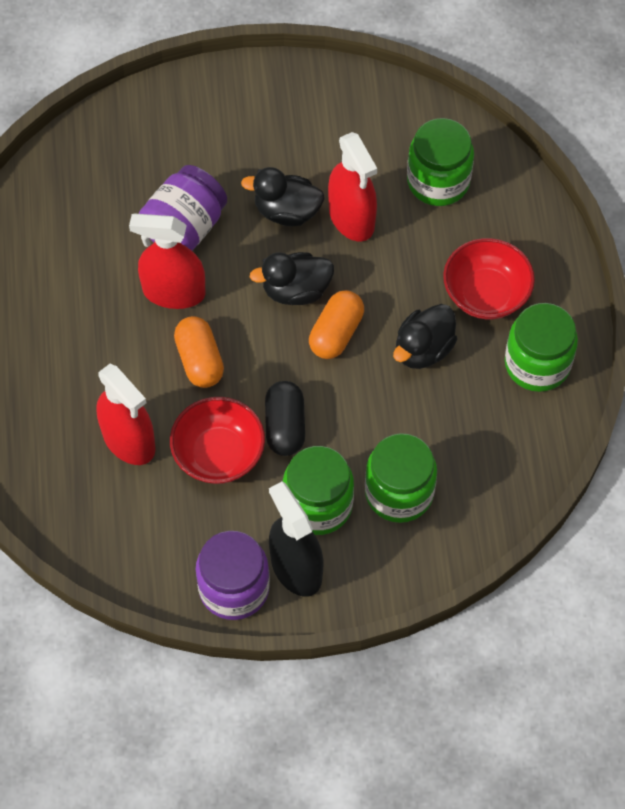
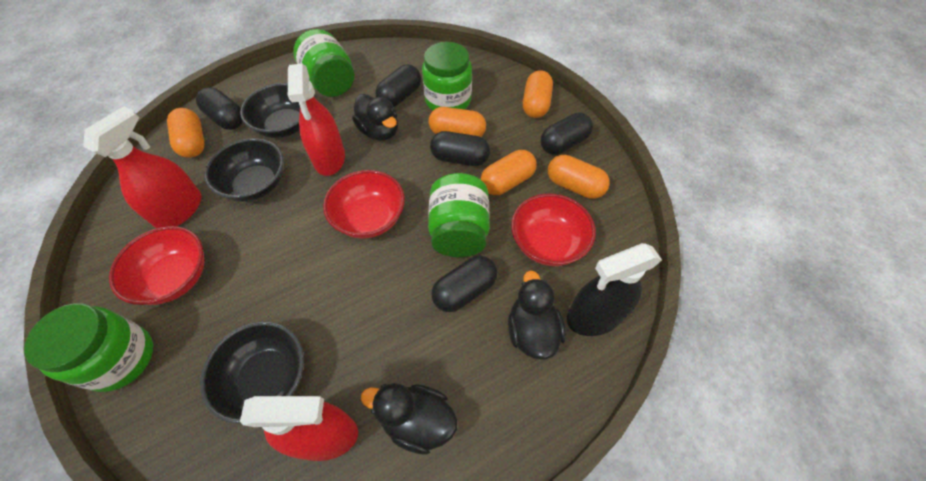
black bowl: none = 0 -> [200,321,304,424] [204,138,284,202] [240,83,300,138] = 3
black capsule: [265,381,305,456] = 1 -> [196,87,243,130] [375,64,421,107] [430,131,490,166] [431,256,497,312] [541,112,593,155] = 5
orange capsule: [174,316,224,388] [309,290,364,359] = 2 -> [167,108,204,158] [429,107,486,137] [481,150,537,195] [523,70,553,118] [548,155,610,199] = 5
purple jar: [139,165,227,251] [196,531,270,620] = 2 -> none = 0
red bowl: [170,397,265,484] [443,238,535,319] = 2 -> [109,226,205,305] [323,170,405,239] [511,194,596,266] = 3

